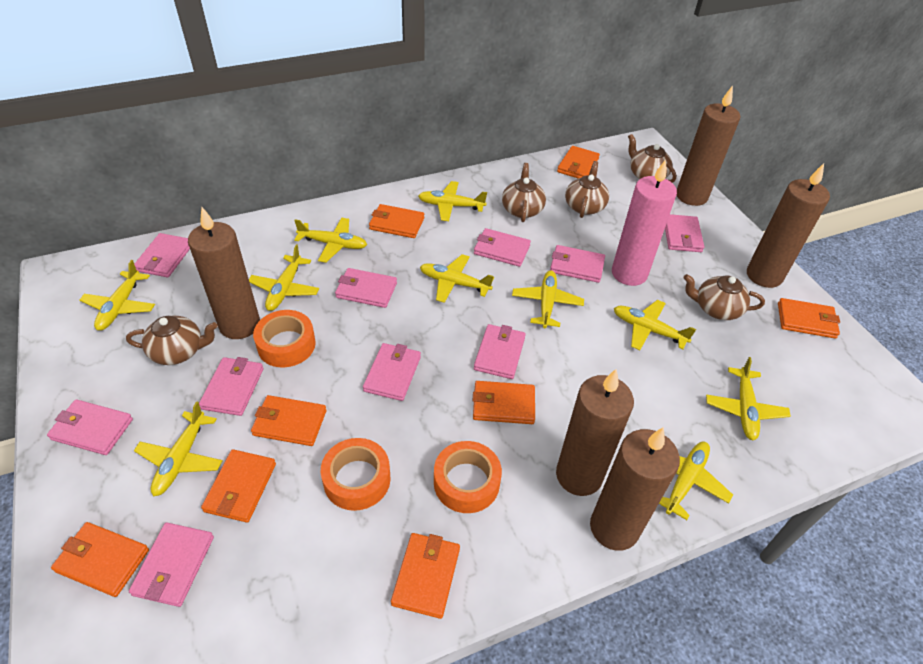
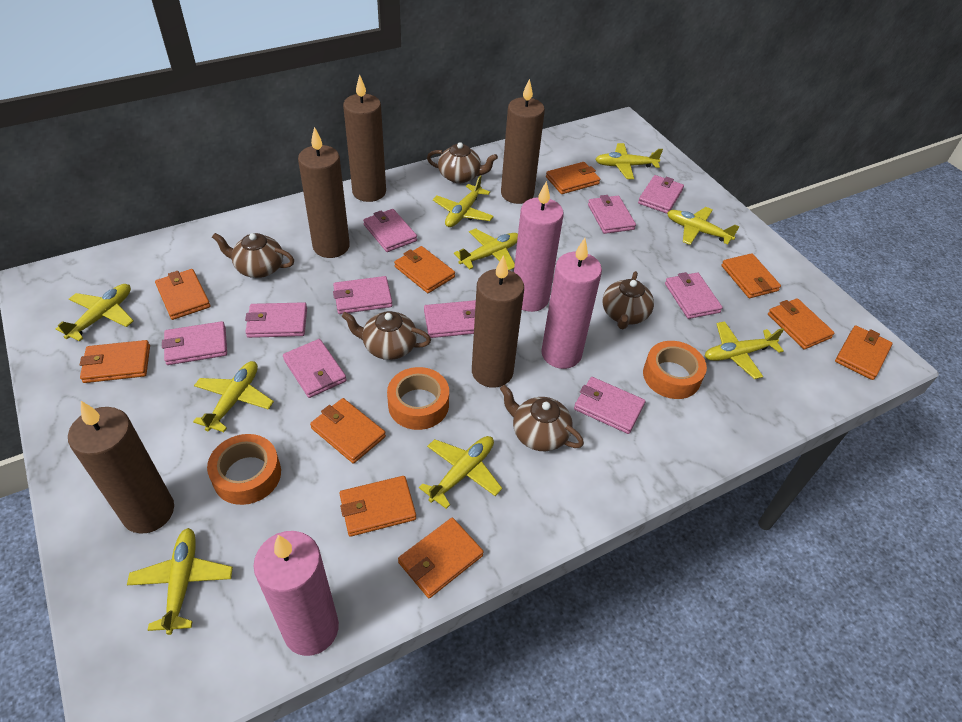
orange wallet: [51,522,149,597] [201,449,276,523] [251,395,327,446] [369,204,424,238] [391,533,460,619] [472,381,535,424] [557,146,600,179] [778,298,840,338] = 8 -> [80,340,150,383] [155,269,210,320] [310,398,386,464] [339,476,416,537] [394,246,455,293] [398,518,484,598] [546,162,600,194] [721,253,781,298] [768,298,835,349] [835,325,893,380] = 10
pink candle: [612,159,677,286] = 1 -> [253,531,339,656] [514,181,564,312] [541,238,602,369] = 3
yellow plane: [79,260,155,330] [134,401,223,497] [249,244,319,311] [294,217,367,263] [418,181,487,221] [420,254,494,303] [512,270,584,328] [614,300,696,350] [659,441,733,520] [706,357,791,440] = 10 -> [56,284,134,342] [127,528,233,635] [193,361,274,432] [419,436,502,509] [433,175,494,227] [454,228,518,270] [595,143,663,179] [667,207,740,245] [705,321,784,379] = 9

